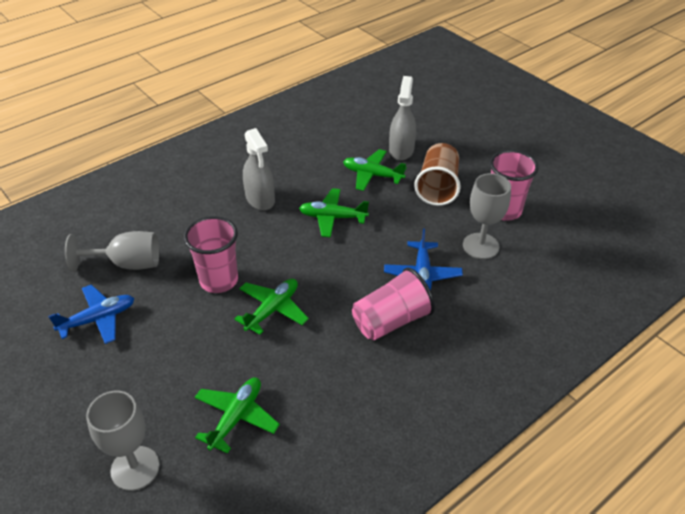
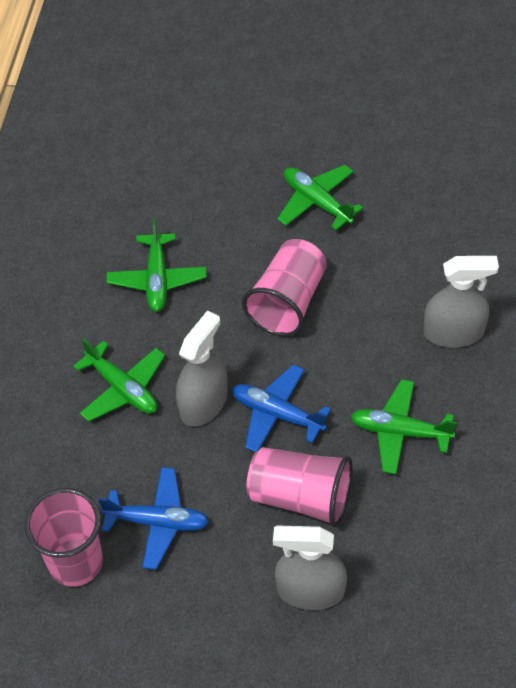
brown cup: [414,143,461,206] = 1 -> none = 0
grey goblet: [65,231,159,272] [86,391,160,491] [463,173,511,259] = 3 -> none = 0
grey spray bottle: [243,128,275,210] [389,76,416,161] = 2 -> [176,310,227,427] [273,525,347,610] [423,256,499,347] = 3

